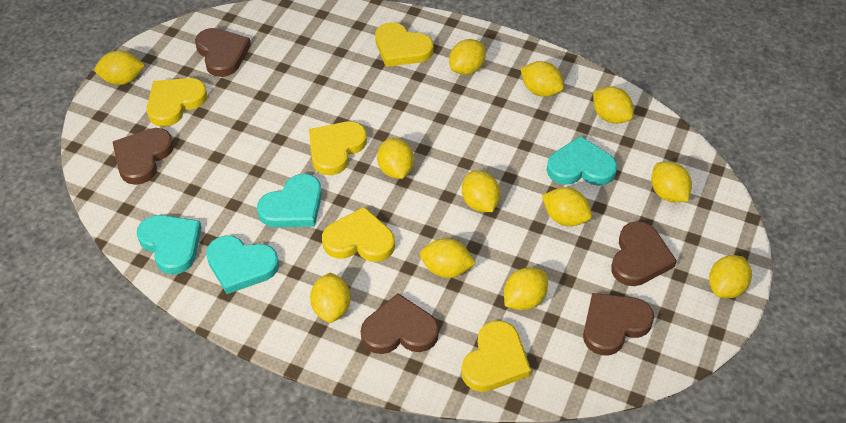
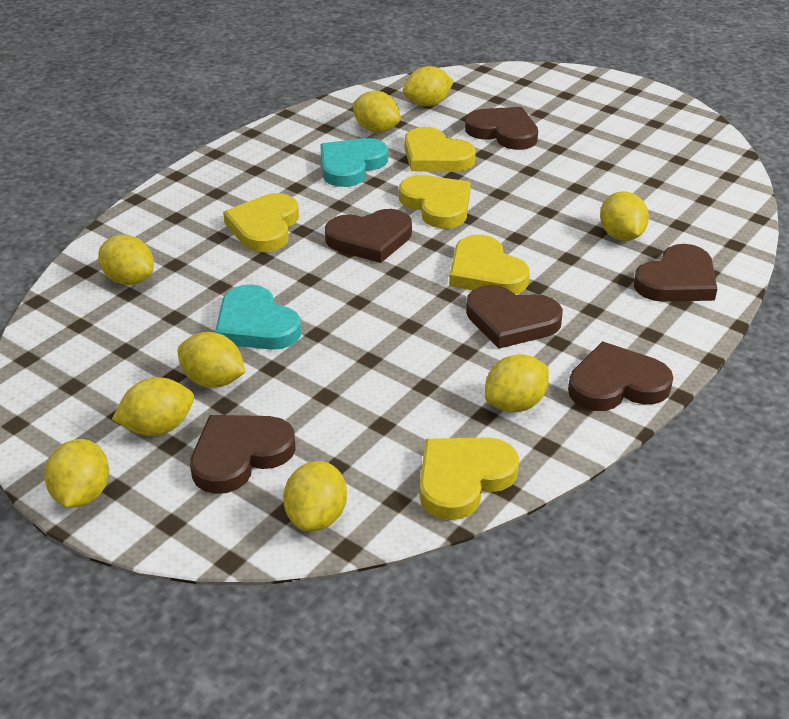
brown heart: [113,128,174,185] [195,28,251,77] [361,293,439,354] [583,293,654,355] [611,221,677,286] = 5 -> [190,415,296,494] [325,209,412,263] [465,107,538,150] [466,285,563,349] [568,342,673,411] [634,244,717,302] = 6
turquoise heart: [137,215,202,274] [206,235,279,294] [257,174,322,227] [547,136,617,186] = 4 -> [215,284,301,350] [320,138,388,187] = 2
yellow lemon: [95,51,145,85] [310,272,351,323] [377,138,414,179] [420,238,476,278] [449,39,486,75] [462,171,500,212] [504,268,548,310] [520,61,564,97] [542,187,592,226] [593,86,634,124] [651,162,692,202] [709,255,752,298] = 12 -> [44,439,109,508] [98,235,154,285] [112,377,194,436] [178,332,245,388] [283,461,347,531] [352,91,401,133] [403,66,454,107] [485,354,549,412] [600,191,649,241] = 9

